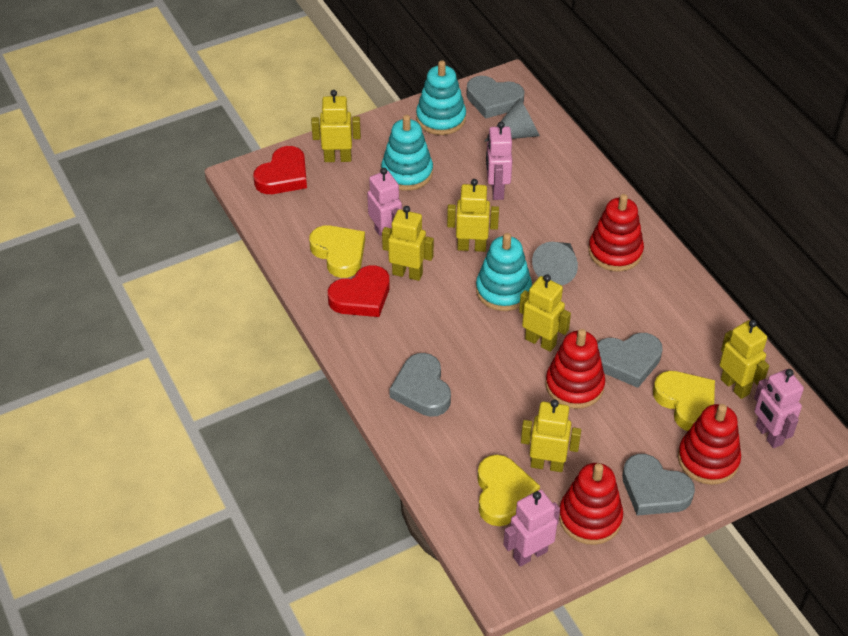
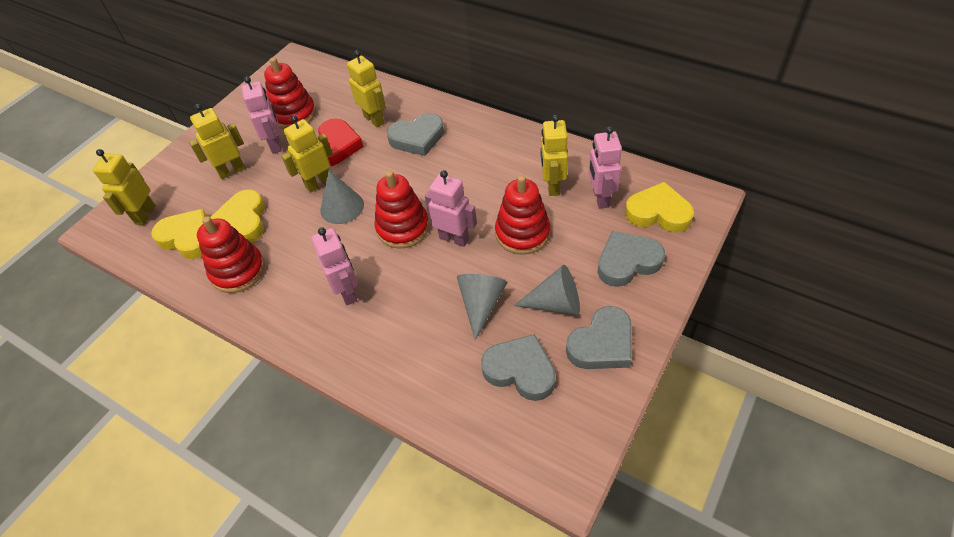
grey cone: [484,98,540,142] [532,242,578,285] = 2 -> [320,170,364,224] [457,274,507,341] [514,265,580,315] = 3
red heart: [253,146,307,194] [328,265,390,317] = 2 -> [318,118,364,166] = 1
turquoise stacking toy: [381,115,433,191] [416,60,466,135] [476,233,532,311] = 3 -> none = 0
yellow robot: [311,90,361,162] [382,206,434,281] [447,179,499,252] [519,274,571,352] [521,400,581,472] [719,320,769,399] = 6 -> [93,149,156,225] [189,104,245,179] [281,115,333,193] [347,50,386,128] [541,115,568,196] = 5

